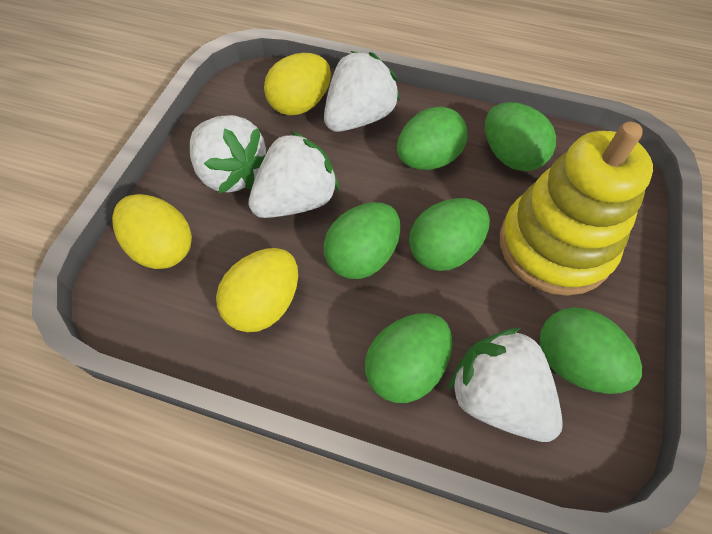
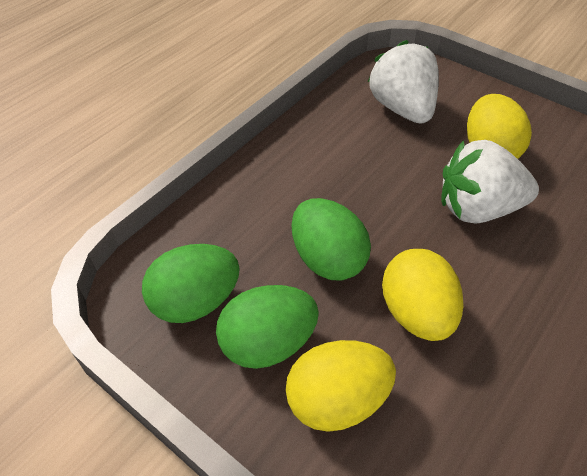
green egg: [324,202,400,279] [365,313,452,403] [397,106,468,170] [409,198,490,271] [485,102,556,171] [539,307,642,394] = 6 -> [142,244,240,323] [216,285,319,369] [292,198,371,281] = 3
white strawberry: [190,115,266,193] [248,131,339,218] [324,51,400,132] [448,328,563,442] = 4 -> [368,40,439,124] [441,140,539,224] = 2
yellow stacking toy: [500,122,653,296] = 1 -> none = 0

